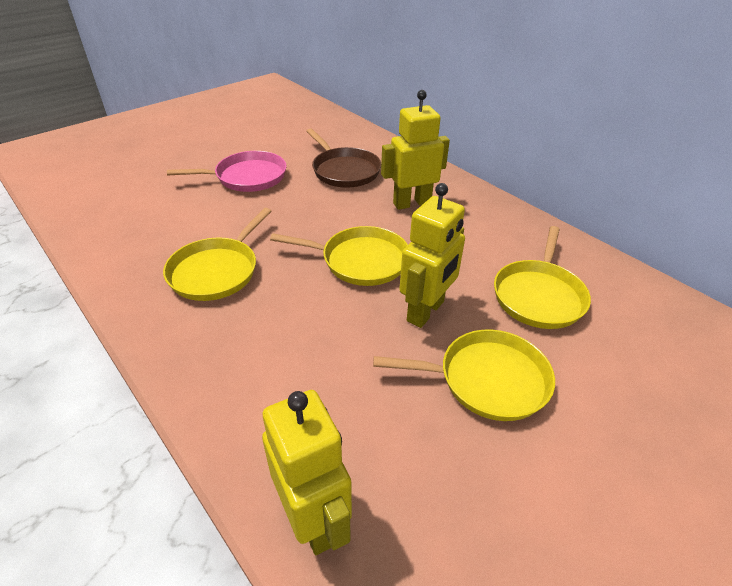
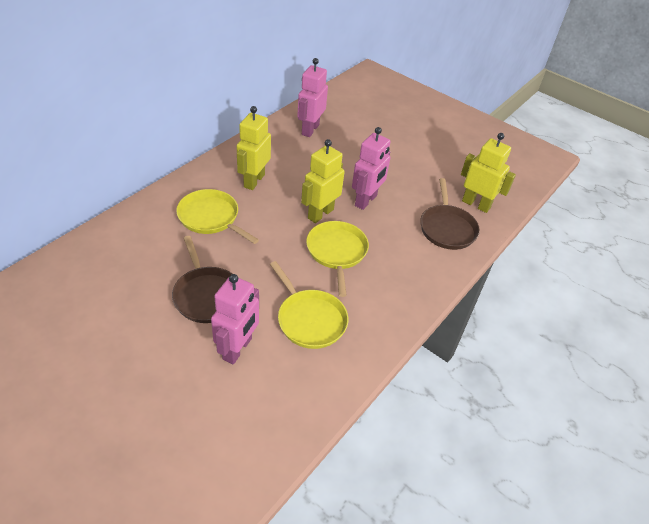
brown pan: [306,128,381,188] = 1 -> [172,236,232,323] [420,178,480,250] = 2
pink pan: [167,151,287,192] = 1 -> none = 0
pink robot: none = 0 -> [211,274,259,364] [297,58,328,137] [352,127,391,210] = 3
yellow pan: [163,208,272,301] [270,226,408,286] [373,329,555,421] [494,226,591,329] = 4 -> [176,189,259,244] [270,261,348,349] [306,221,369,297] = 3

